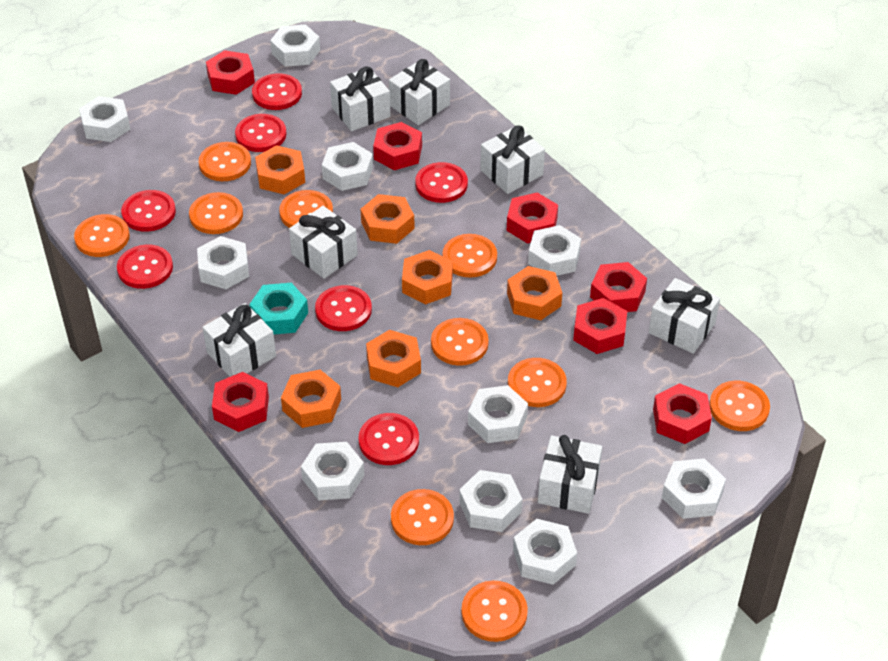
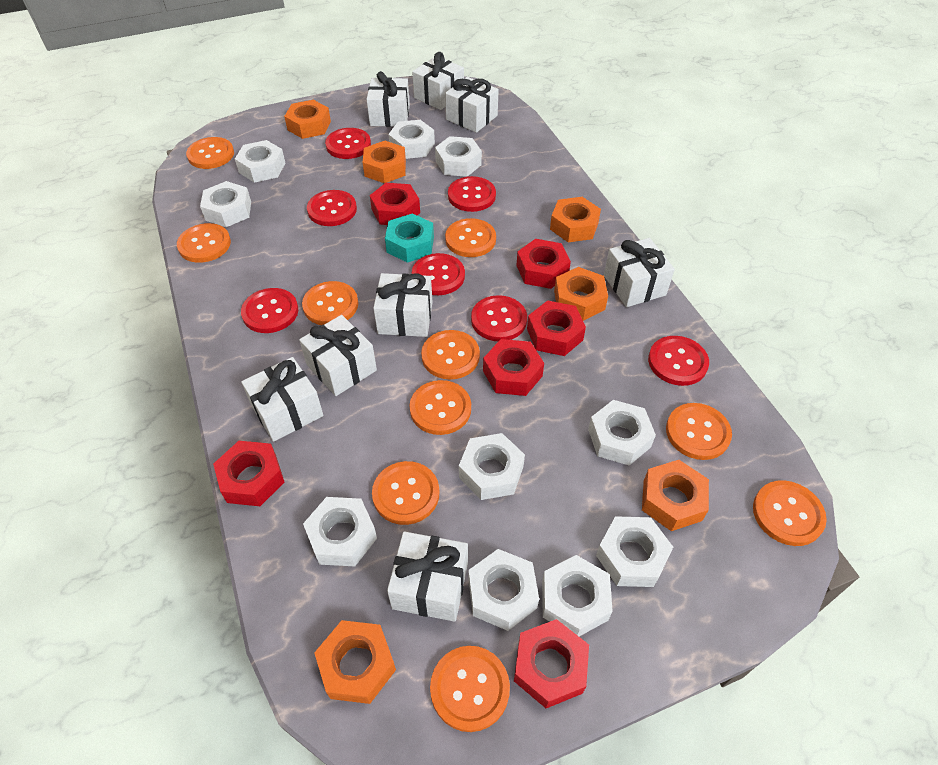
red nut: [206,50,255,95] [212,372,269,432] [373,122,422,170] [507,192,558,244] [573,298,627,354] [590,262,647,312] [653,383,712,444] = 7 -> [213,441,284,506] [370,183,420,225] [483,339,544,396] [514,619,589,708] [516,239,571,289] [527,300,586,356] = 6
white gift: [202,303,276,377] [289,206,358,279] [330,66,390,131] [389,59,450,125] [480,125,545,194] [538,435,602,514] [649,278,720,354] = 7 -> [241,357,323,442] [299,315,377,396] [366,71,410,127] [373,273,433,337] [387,531,468,622] [412,52,464,110] [445,77,499,133] [604,238,675,307] = 8

